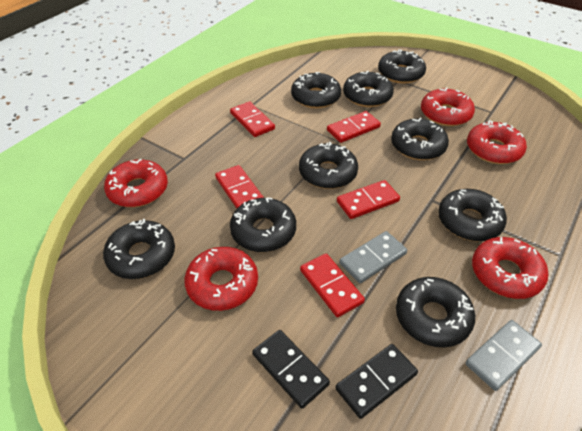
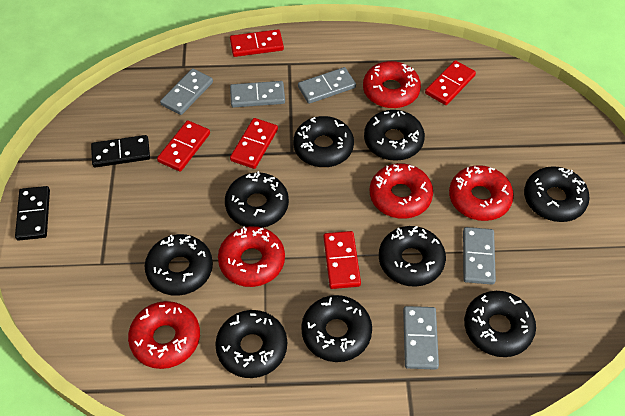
grey domino: [339,231,407,283] [465,320,542,391] = 2 -> [160,69,213,115] [230,81,285,108] [298,67,356,104] [403,306,439,370] [463,227,496,285] = 5

